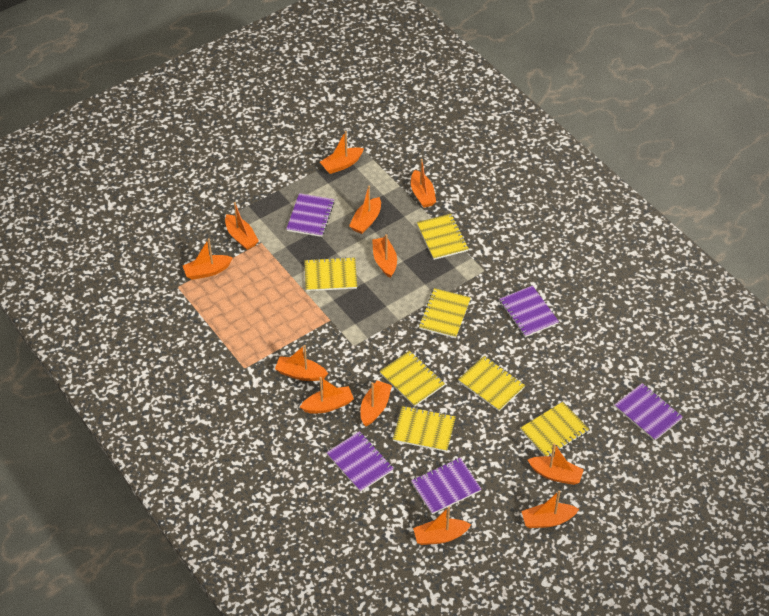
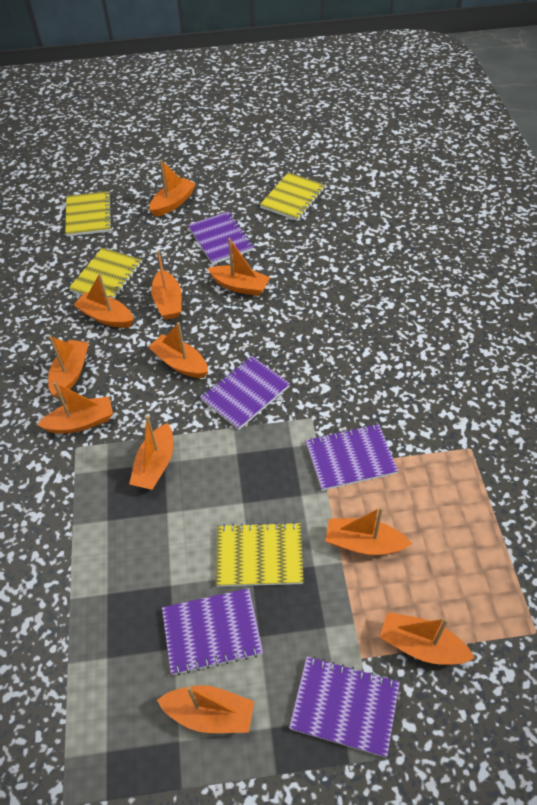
orange boat: [183,238,233,280] [225,202,259,250] [275,345,328,381] [300,377,354,414] [320,131,364,174] [349,185,381,234] [360,380,392,426] [372,234,397,278] [411,159,436,208] [413,507,471,545] [521,490,579,528] [528,443,584,485] = 12 -> [37,382,113,434] [48,335,89,398] [73,274,134,328] [129,416,173,490] [149,160,196,217] [149,322,208,378] [151,251,182,320] [157,685,254,733] [208,238,270,296] [325,507,412,555] [380,612,475,665] = 11
yellow notebook: [304,257,357,291] [379,351,445,407] [393,406,456,452] [417,214,469,260] [419,288,471,338] [458,356,525,411] [520,402,589,457] = 7 -> [65,191,112,237] [69,248,142,299] [216,522,304,587] [260,172,326,221] = 4

